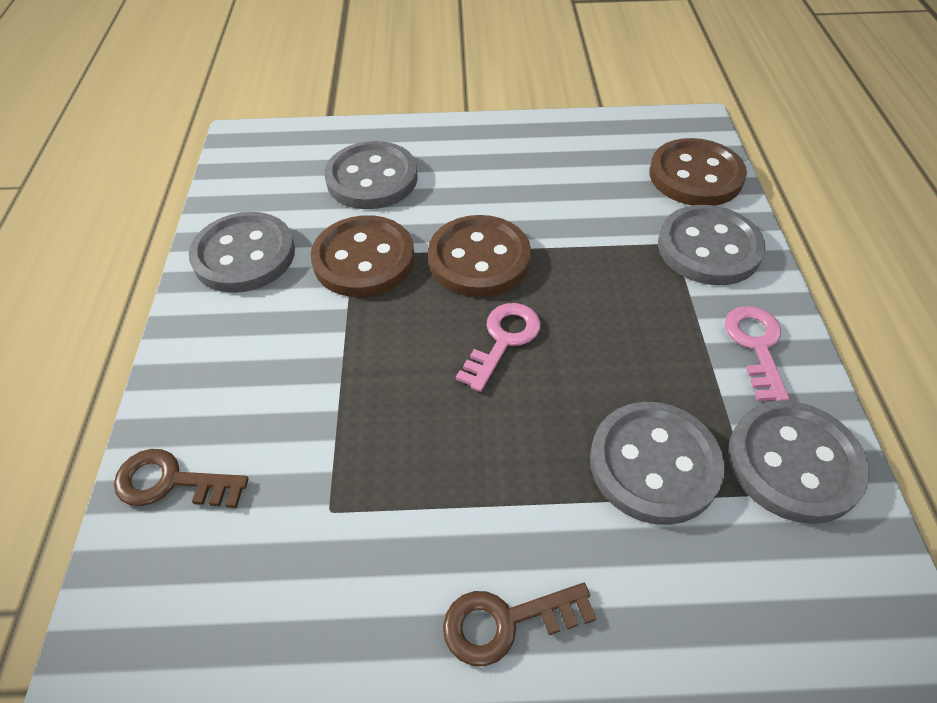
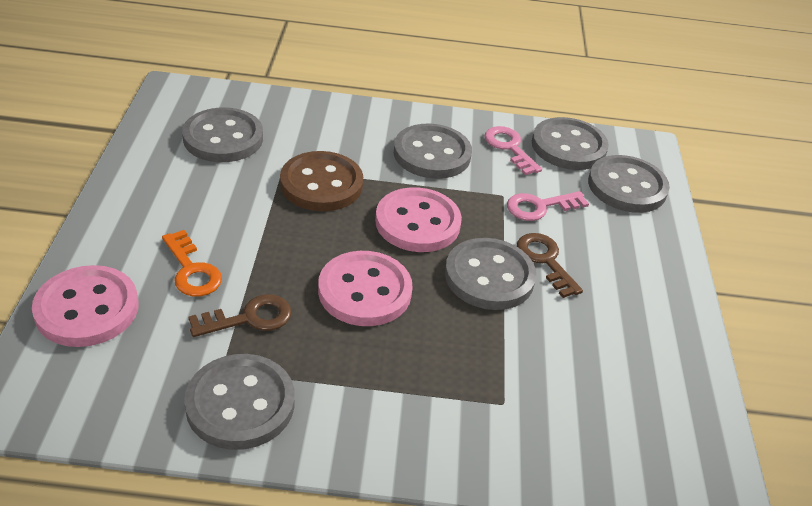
brown button: [311,215,415,297] [428,215,531,297] [649,138,747,206] = 3 -> [280,151,363,211] = 1
grey button: [189,212,295,293] [324,141,418,209] [590,402,725,525] [658,205,766,285] [728,400,869,524] = 5 -> [182,108,263,162] [184,354,295,450] [394,123,472,179] [445,238,536,310] [532,117,609,170] [588,155,670,213] = 6
orange key: none = 0 -> [162,230,222,297] = 1
pink button: none = 0 -> [32,265,138,347] [318,251,413,326] [375,187,462,252] = 3

